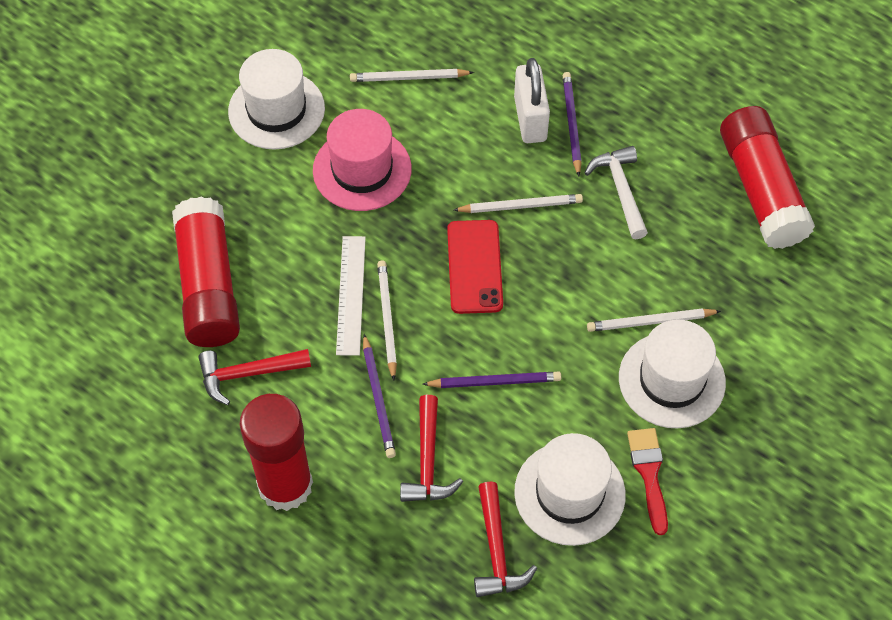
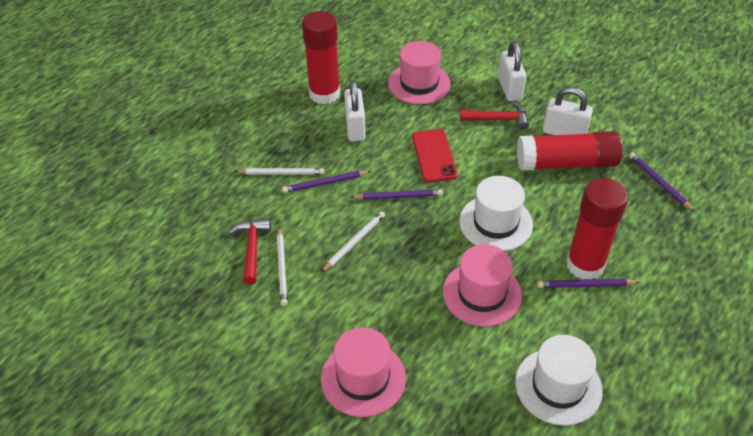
pink hat: [313,109,412,211] = 1 -> [321,327,406,417] [388,41,451,104] [443,244,522,327] = 3
purple pencil: [363,334,396,458] [422,372,561,388] [562,72,582,176] = 3 -> [282,171,371,193] [351,189,443,200] [537,279,639,288] [629,152,695,212] = 4
red brush: [627,428,668,535] = 1 -> none = 0
red hammer: [198,349,311,405] [400,395,463,502] [474,481,537,597] = 3 -> [229,218,271,285] [460,101,529,130] = 2
white hammer: [585,146,648,239] = 1 -> none = 0
white hat: [228,49,325,150] [514,433,626,546] [619,320,726,428] = 3 -> [459,176,533,251] [515,335,603,426] = 2
white padlock: [514,58,550,143] = 1 -> [344,80,366,141] [498,41,526,101] [543,87,593,135] = 3
white pencil: [350,69,474,82] [377,260,397,380] [454,194,583,213] [587,308,721,332] = 4 -> [234,168,324,175] [277,226,288,306] [321,211,385,272] = 3
white ruler: [336,236,366,356] = 1 -> none = 0

